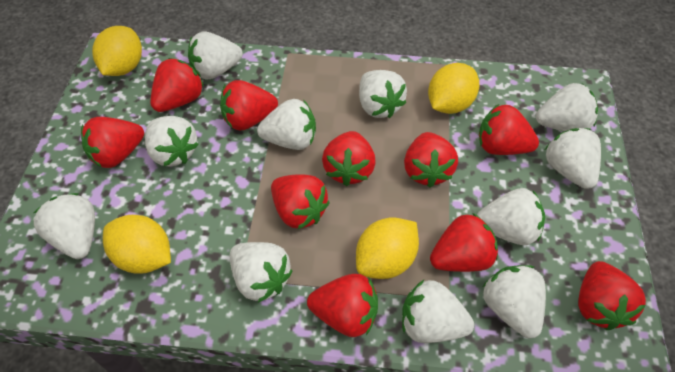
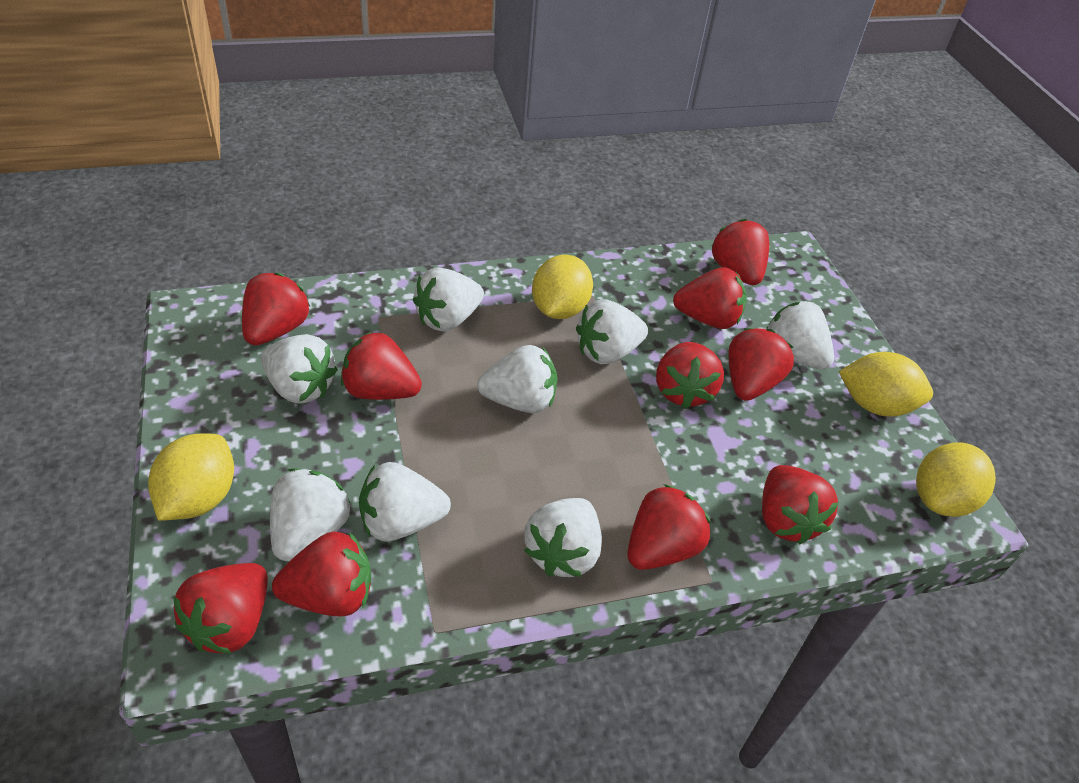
white strawberry: [34,193,95,259] [145,116,199,167] [188,31,243,80] [230,242,293,303] [257,99,316,150] [359,70,407,118] [402,280,474,343] [477,188,545,245] [483,265,546,338] [536,83,598,131] [545,128,601,189] = 11 -> [261,334,338,404] [270,469,351,561] [359,462,451,542] [413,267,484,332] [477,345,558,413] [524,498,602,577] [576,300,648,364] [766,301,834,369] = 8

